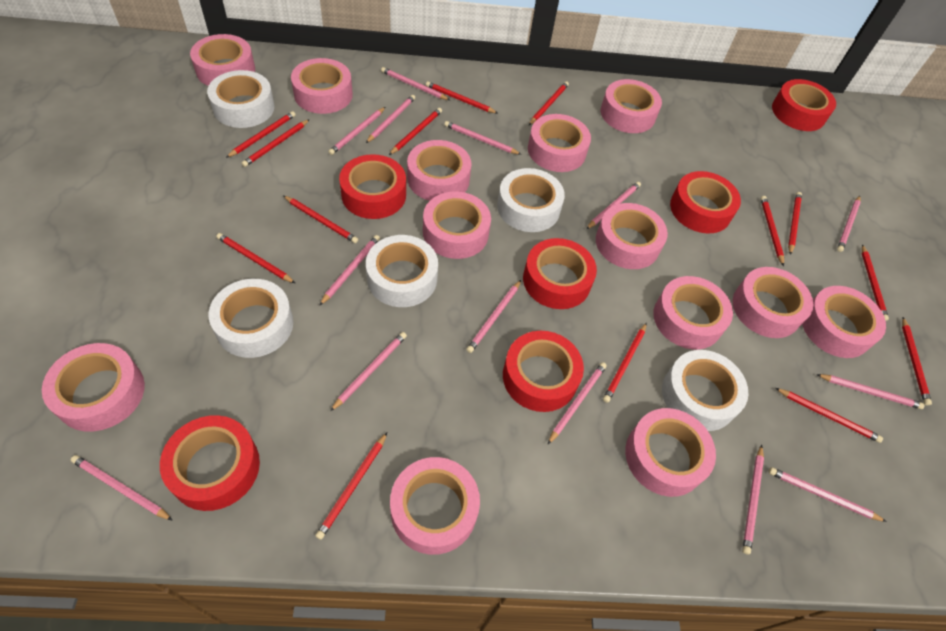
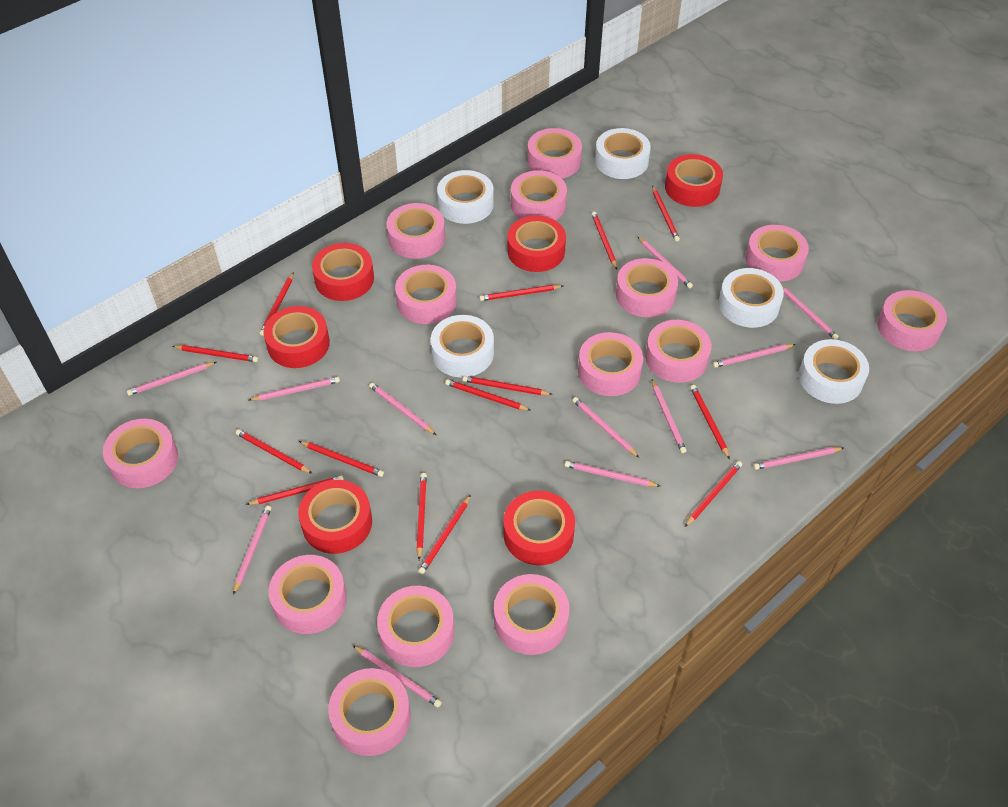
pink pencil: [71,455,173,521] [319,235,380,306] [328,107,385,155] [330,332,407,411] [366,95,415,143] [381,67,450,100] [444,121,522,155] [466,280,521,353] [548,362,607,444] [586,182,641,229] [742,445,764,555] [769,467,887,522] [816,374,925,409] [837,196,861,252] = 14 -> [127,362,216,396] [233,505,272,595] [249,377,340,401] [352,645,442,707] [369,383,436,435] [565,461,660,487] [572,397,639,457] [638,237,693,288] [652,380,686,453] [713,344,796,368] [753,447,844,470] [782,286,838,340] = 12
pink tape: [42,343,145,432] [190,34,255,86] [291,58,353,114] [390,457,480,555] [407,140,471,201] [423,192,491,259] [528,114,591,172] [596,203,668,269] [601,79,662,133] [625,408,716,497] [653,276,733,349] [733,267,813,338] [802,286,886,358] = 13 -> [103,419,178,488] [269,555,347,634] [328,668,411,756] [377,586,454,667] [386,203,445,259] [395,265,457,324] [494,574,570,655] [511,170,567,220] [528,128,582,178] [578,332,643,396] [616,258,678,317] [645,320,711,383] [745,225,809,282] [877,290,947,351] = 14

